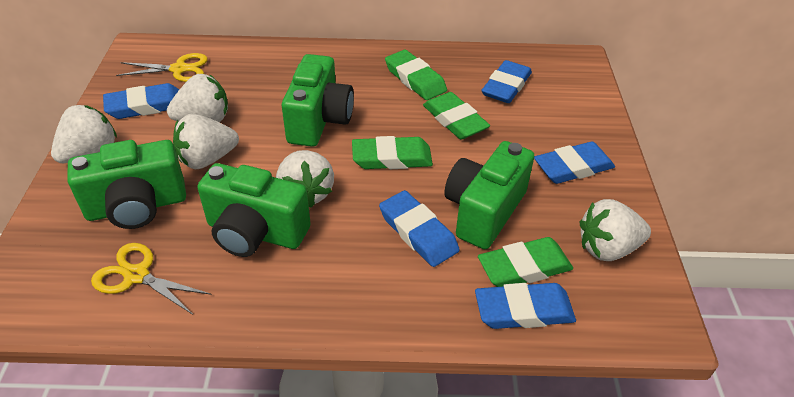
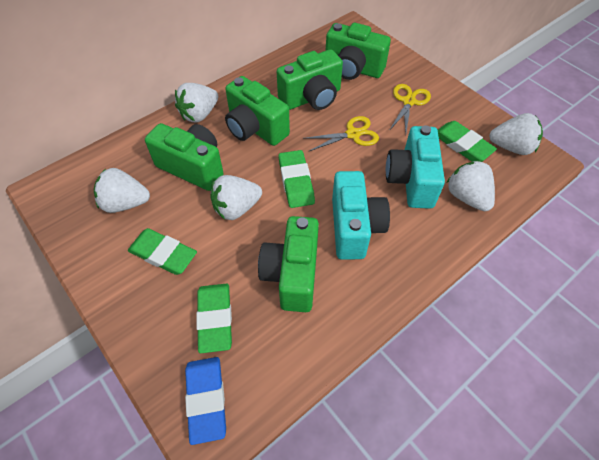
blue eraser: [103,83,180,119] [379,190,460,267] [475,283,576,329] [481,60,532,103] [534,141,615,184] = 5 -> [185,357,226,445] = 1
green camera: [67,140,186,229] [197,163,311,257] [282,54,354,147] [444,141,534,249] = 4 -> [145,123,224,191] [225,76,290,146] [258,216,319,312] [277,49,343,110] [326,23,391,80] = 5
turquoise camera: none = 0 -> [332,171,390,260] [386,125,445,209] = 2

